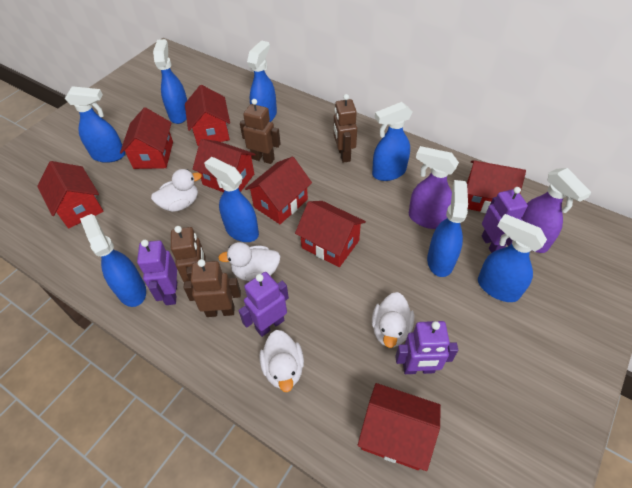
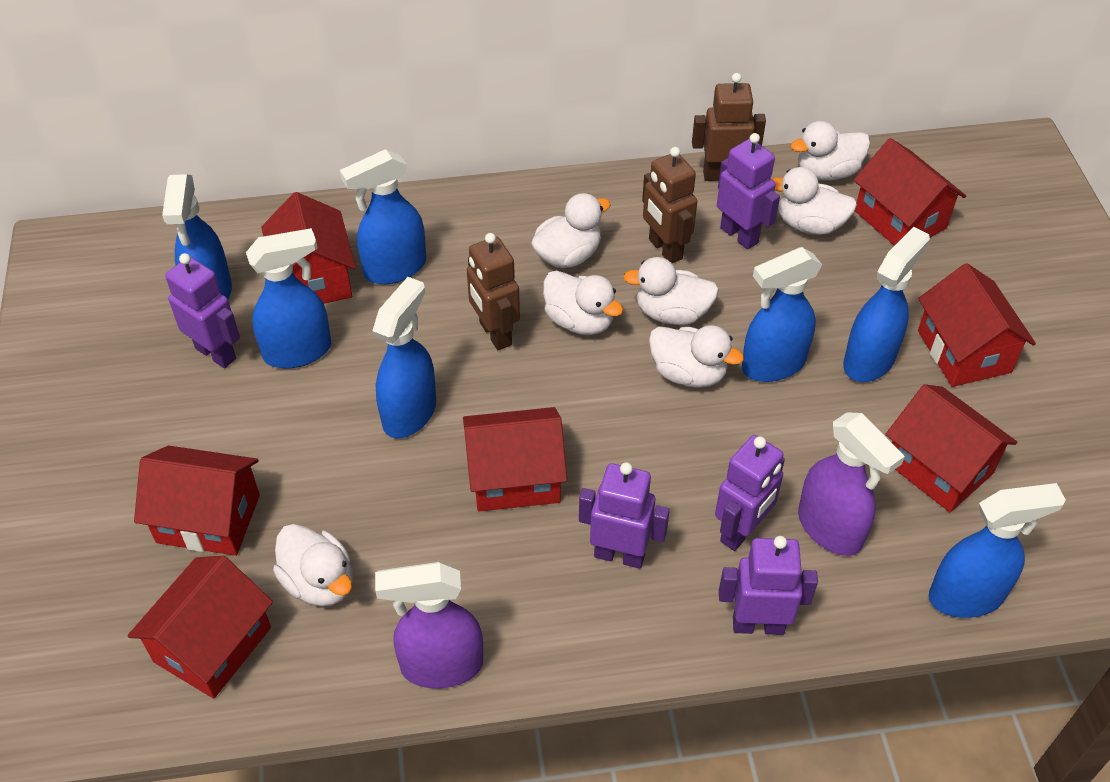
blue spray bottle: [65,86,125,163] [80,214,146,307] [153,39,187,124] [204,157,259,242] [247,40,277,122] [372,102,413,181] [427,180,468,277] [478,214,547,302] = 8 -> [162,174,232,299] [246,228,331,368] [340,149,426,284] [372,277,436,438] [742,247,822,382] [843,227,930,382] [929,483,1066,618] = 7
brown robot: [171,226,206,282] [184,259,241,317] [240,99,281,164] [334,94,357,163] = 4 -> [467,233,520,350] [642,147,697,263] [692,73,766,181] = 3
purple robot: [137,240,177,305] [238,272,289,337] [395,321,458,374] [482,187,528,253] = 4 -> [165,253,240,368] [579,462,670,569] [715,435,785,551] [717,133,780,250] [719,536,818,635] = 5
red house: [37,161,104,229] [120,107,173,169] [185,85,230,146] [193,139,256,192] [245,157,312,224] [295,201,366,267] [358,383,441,471] [467,161,526,213] = 8 -> [127,555,273,699] [134,445,260,556] [261,192,356,303] [463,407,567,511] [854,138,966,246] [885,384,1017,512] [918,263,1036,387] = 7
white duck: [151,169,202,212] [218,242,281,281] [259,330,304,392] [372,292,414,348] = 4 -> [273,524,353,607] [531,193,611,268] [543,271,623,335] [623,257,719,325] [649,325,744,388] [772,167,857,235] [791,121,870,181] = 7

